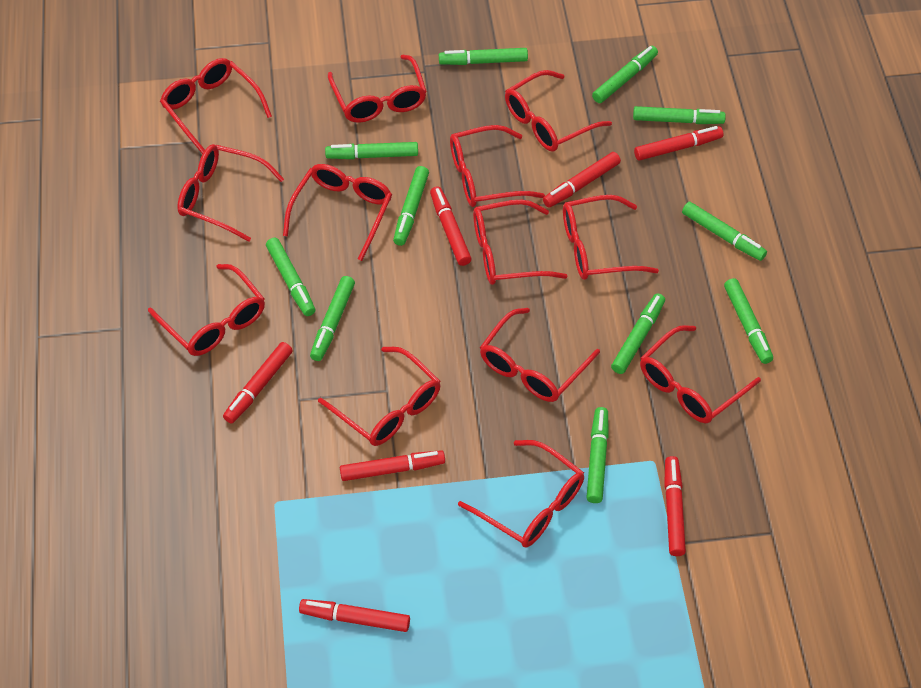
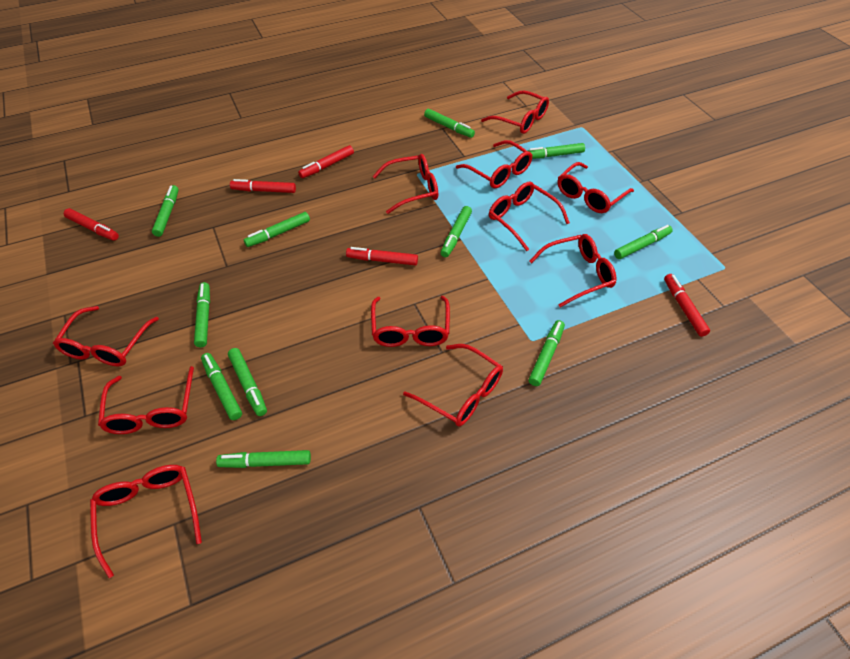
red glasses: [148,264,265,356] [160,58,272,154] [177,144,284,242] [283,164,392,261] [318,347,441,446] [328,55,427,123] [450,125,545,207] [458,440,584,548] [473,199,568,285] [480,308,600,402] [505,70,612,151] [563,195,659,280] [640,325,761,423] = 13 -> [53,306,159,367] [90,465,202,578] [98,366,194,434] [371,296,450,347] [372,154,438,214] [403,344,503,427] [456,140,532,188] [481,91,549,134] [489,182,570,251] [529,234,617,307] [558,162,634,213] = 11
red marker: [223,342,293,423] [299,599,410,632] [340,450,445,481] [430,186,472,266] [543,152,621,208] [634,126,723,161] [664,456,686,556] = 7 -> [64,208,119,241] [230,179,296,193] [298,145,354,178] [346,247,418,266] [664,274,710,337] = 5

